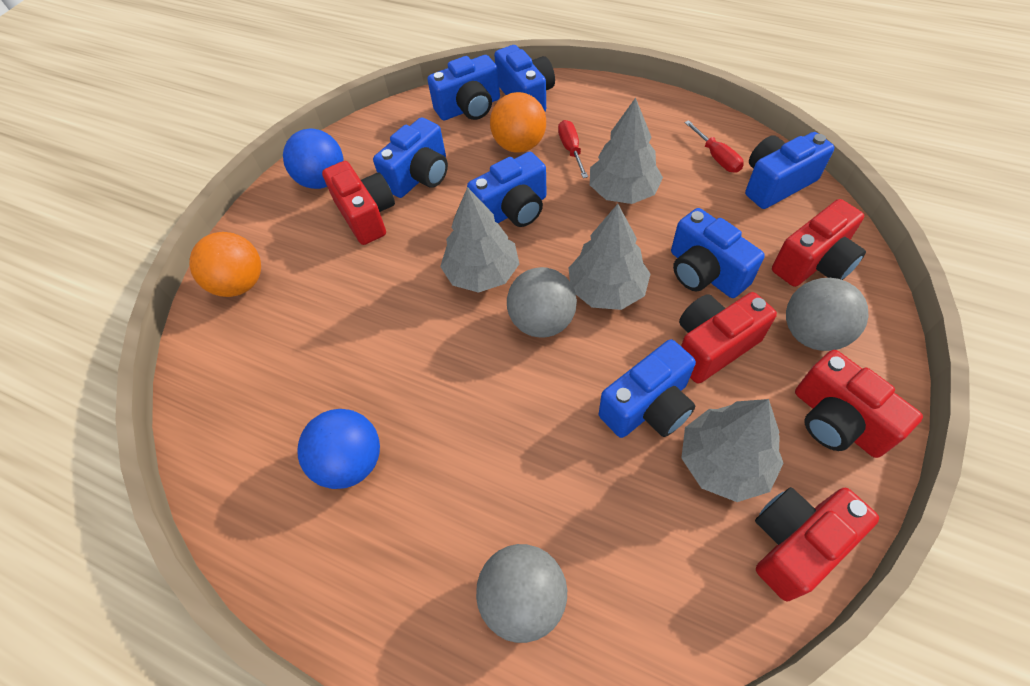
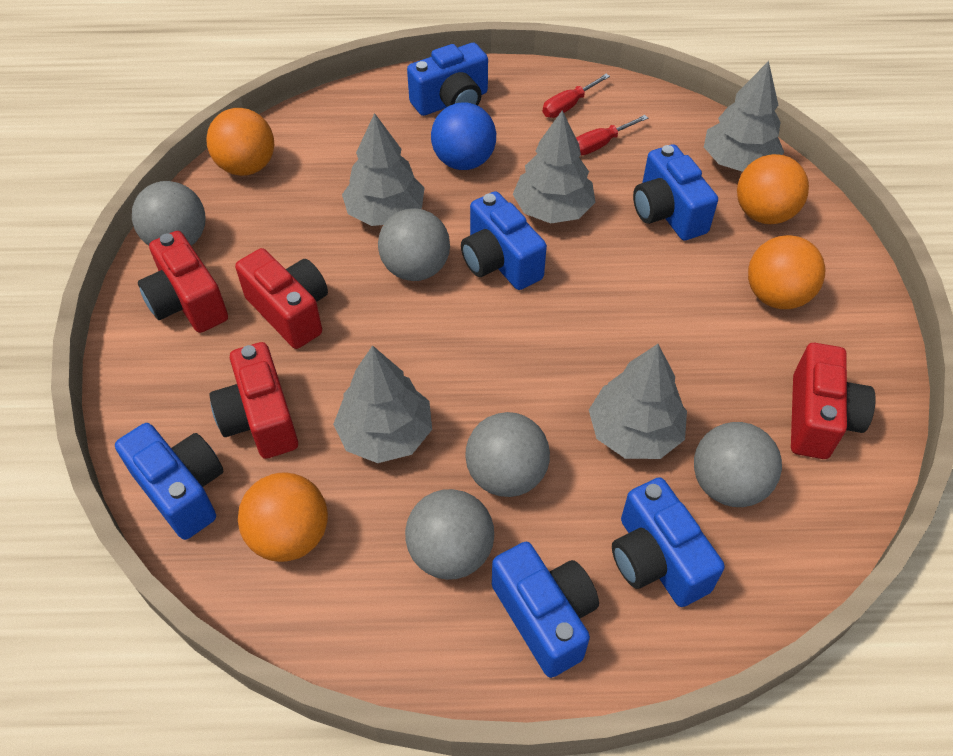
blue ball: [283,129,344,189] [297,409,380,489] = 2 -> [431,102,496,170] = 1
blue camera: [373,117,448,198] [427,55,500,121] [467,152,547,227] [494,45,555,111] [599,339,696,438] [671,208,765,298] [745,132,835,209] = 7 -> [115,423,223,540] [407,43,488,116] [461,191,547,290] [492,542,599,678] [612,477,725,607] [633,144,718,241] = 6
grey ball: [476,544,567,643] [507,267,577,338] [786,278,868,351] = 3 -> [132,181,206,246] [378,208,450,281] [405,489,494,580] [465,412,550,497] [694,422,782,507] = 5
grey tree: [440,187,519,293] [569,204,650,310] [590,98,663,204] [681,399,784,502] = 4 -> [333,345,432,463] [342,113,424,226] [513,110,596,224] [589,344,687,459] [704,61,784,172] = 5
orange ball: [189,232,261,297] [490,92,546,153] = 2 -> [206,108,274,176] [238,473,328,562] [737,154,809,224] [748,235,825,309] = 4
red camera: [322,161,395,245] [679,292,777,384] [755,487,879,601] [772,199,866,287] [795,350,923,458] = 5 -> [138,231,228,333] [210,342,298,459] [235,248,328,349] [791,343,876,459] = 4

